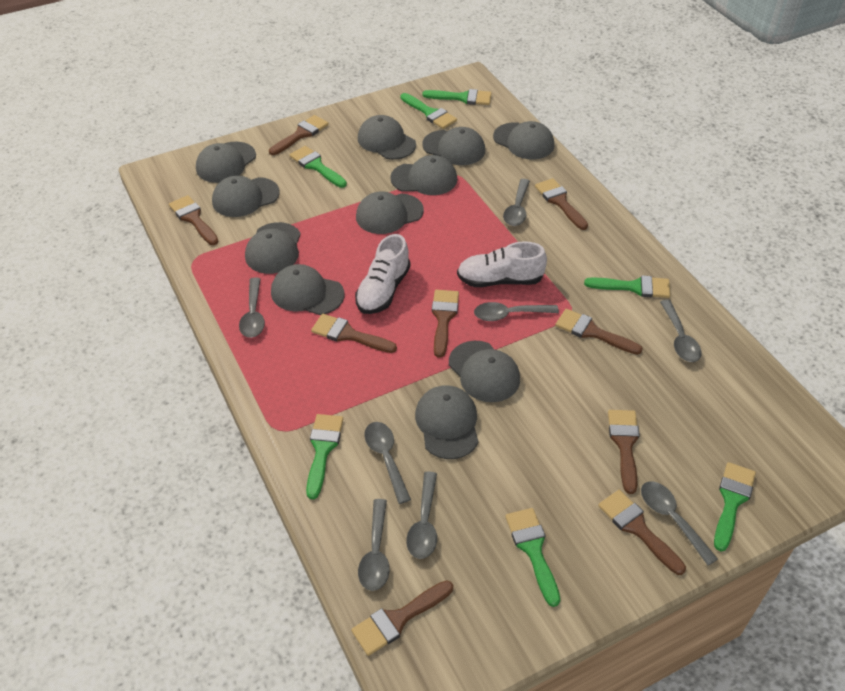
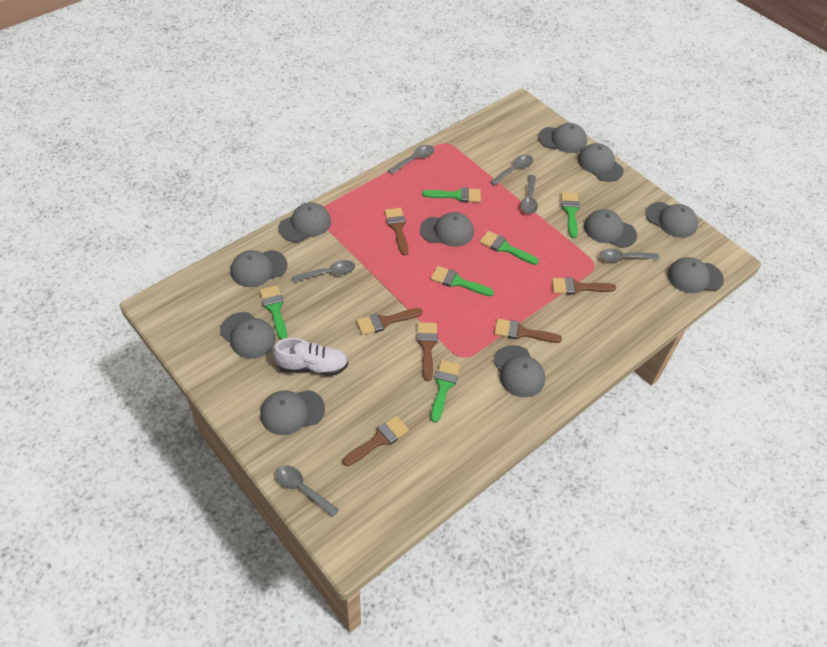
brown brush: [169,195,219,245] [269,115,329,155] [311,314,397,353] [351,580,453,656] [432,290,459,358] [535,178,588,230] [555,309,643,355] [598,490,686,575] [608,410,640,494] = 9 -> [343,416,409,466] [357,308,423,335] [385,208,408,255] [417,322,438,381] [494,319,562,343] [552,277,616,295] = 6
green brush: [290,146,347,188] [306,414,343,499] [401,93,457,129] [422,89,491,105] [505,508,560,607] [584,275,670,298] [714,462,756,552] = 7 -> [260,285,287,340] [422,187,481,203] [431,266,494,296] [431,360,460,423] [480,231,539,265] [561,192,580,238] = 6
grey spoon: [239,277,265,338] [358,499,390,591] [364,422,411,504] [406,471,437,559] [474,302,559,321] [503,179,530,226] [641,481,718,566] [660,300,702,362] = 8 -> [276,465,339,518] [293,260,355,282] [388,145,434,174] [490,155,533,186] [520,175,538,214] [600,248,660,263] = 6
white shoe: [355,234,410,314] [457,241,547,287] = 2 -> [273,338,348,376] = 1

